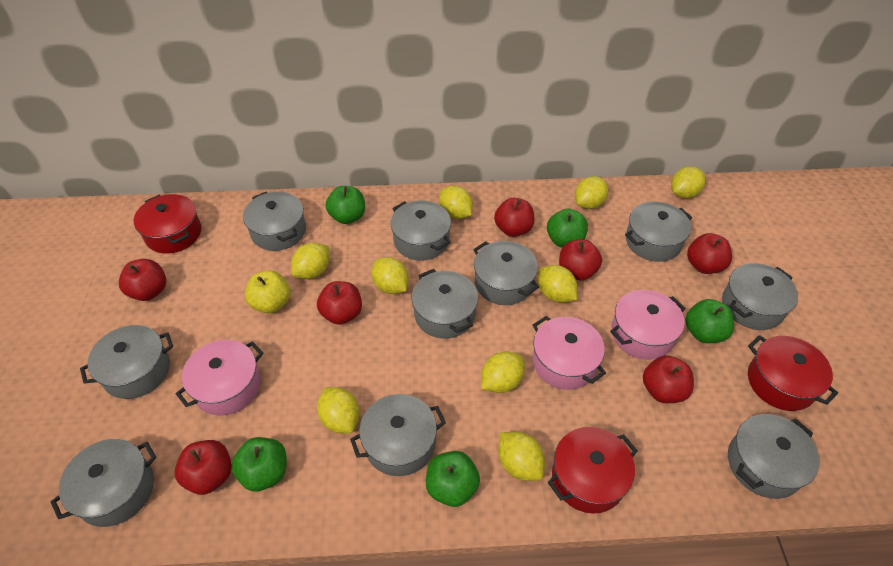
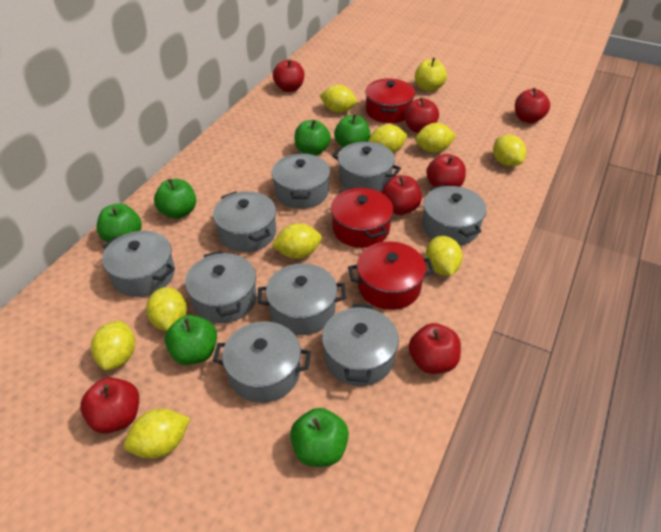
green apple: [231,437,287,492] [326,186,365,224] [426,451,480,507] [547,209,588,248] [685,299,734,343] = 5 -> [97,203,142,242] [154,179,196,219] [165,315,217,365] [290,408,349,467] [294,120,331,156] [334,114,371,148] = 6
grey pot: [50,439,157,527] [80,325,173,399] [243,192,306,251] [350,394,446,476] [390,200,451,260] [412,269,478,339] [473,241,539,305] [625,201,692,262] [722,263,798,330] [728,414,820,499] = 10 -> [102,231,175,297] [185,251,257,324] [213,191,276,252] [213,322,311,403] [258,263,346,335] [272,153,330,209] [322,304,399,386] [332,141,401,192] [422,185,486,246] = 9
pink pot: [176,340,263,416] [532,316,606,390] [610,290,686,360] = 3 -> none = 0

